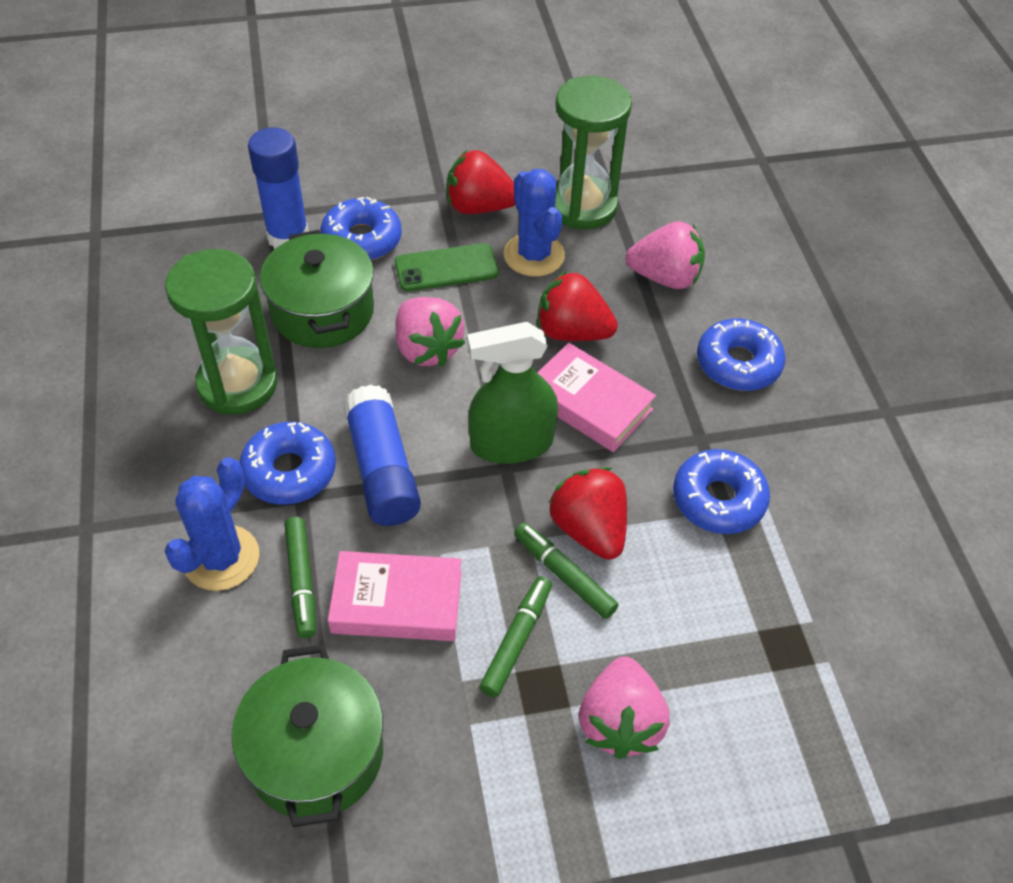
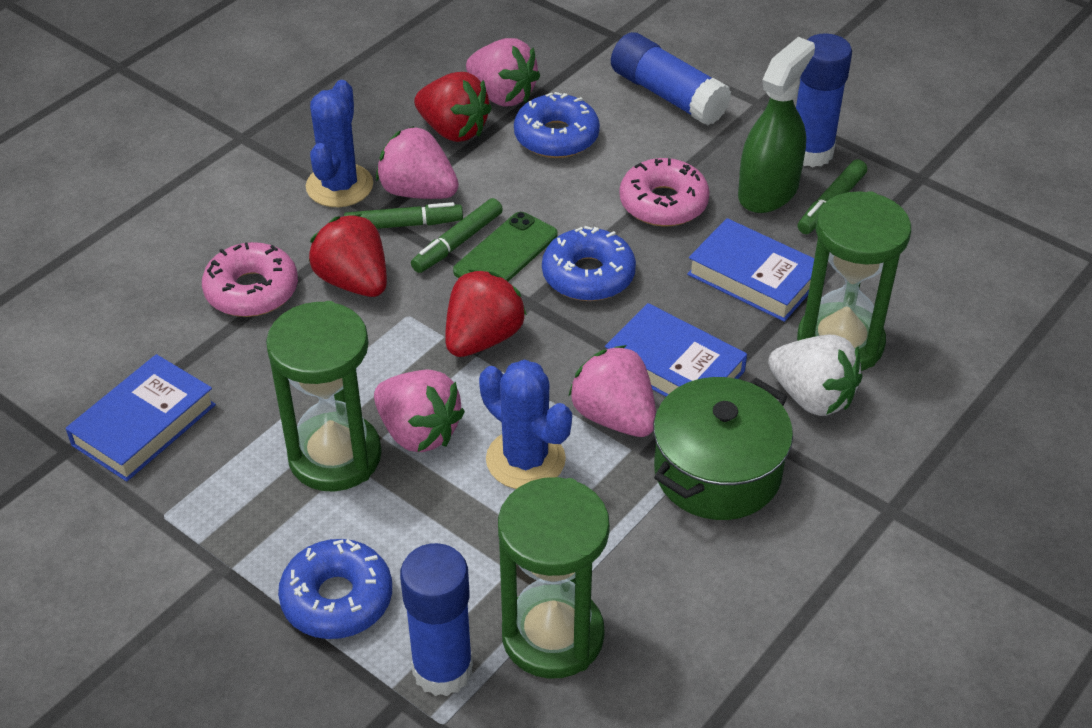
blue book: none = 0 -> [65,354,216,482] [605,303,747,397] [687,218,814,322] = 3
blue donut: [240,422,336,505] [320,197,402,260] [673,449,770,534] [697,318,786,391] = 4 -> [278,539,392,639] [514,92,600,158] [542,226,636,301] = 3
blue glue stick: [248,128,309,249] [343,385,421,526] = 2 -> [400,543,473,696] [611,32,731,125] [796,33,852,167] = 3
green hourglass: [165,249,277,415] [555,76,632,229] = 2 -> [266,301,382,492] [498,477,610,679] [797,191,911,371] = 3
green pot: [231,645,383,827] [260,230,374,348] = 2 -> [653,377,793,520] = 1
pink book: [328,551,462,641] [537,343,656,452] = 2 -> none = 0
pink donut: none = 0 -> [202,242,298,317] [619,158,710,227] = 2
pink strawberry: [395,297,465,367] [579,657,670,759] [625,221,705,289] = 3 -> [374,370,465,452] [376,126,459,199] [466,38,540,107] [569,345,656,437] = 4
white strawberry: none = 0 -> [768,335,862,416] = 1

